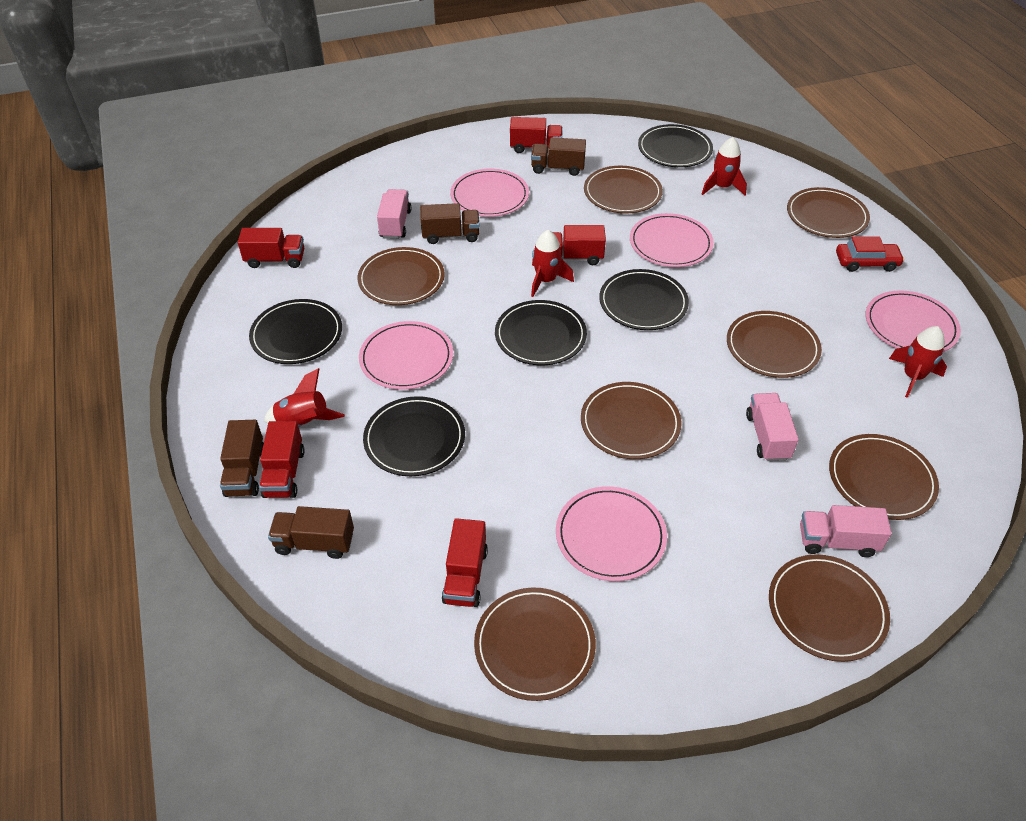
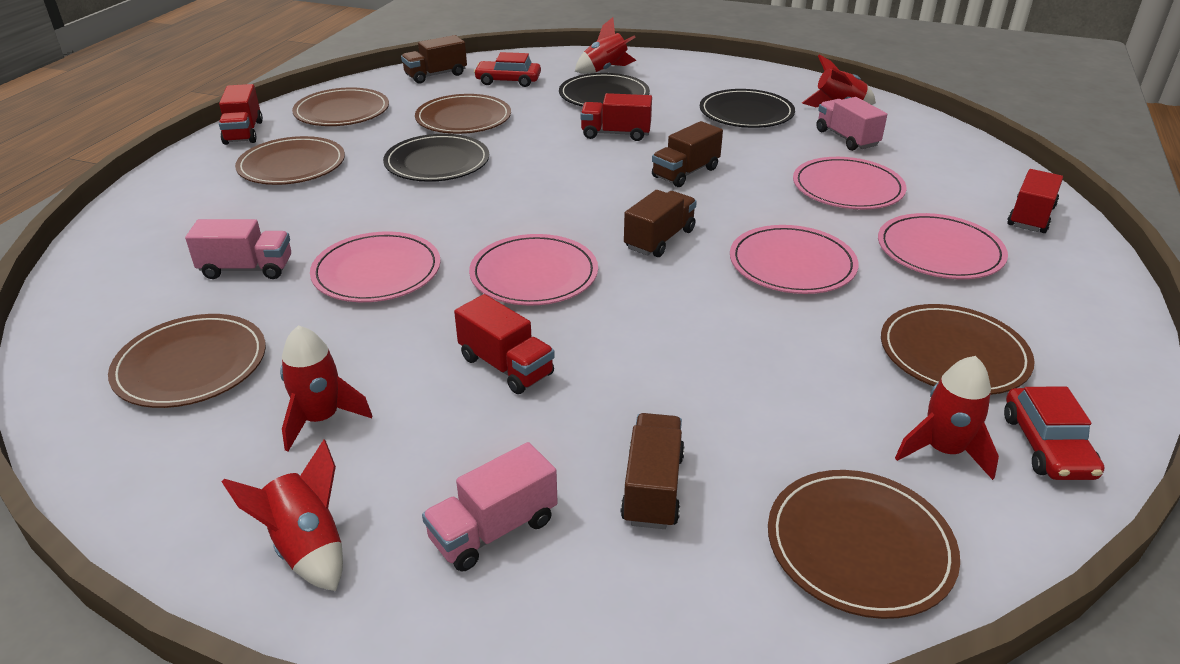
black plate: [249,299,342,364] [363,396,465,476] [495,300,587,365] [599,269,689,330] [638,124,713,167] = 5 -> [383,134,489,182] [559,73,650,107] [700,89,795,128] = 3
brown plate: [358,247,445,305] [474,587,596,701] [581,382,682,459] [584,166,663,213] [727,311,822,378] [769,554,890,662] [787,187,870,238] [829,434,939,520] = 8 -> [108,314,266,408] [235,136,345,185] [292,88,389,126] [415,94,511,134] [768,470,960,619] [881,304,1035,395] = 6
red car: [836,236,905,272] = 1 -> [474,52,541,87] [1004,387,1105,480] = 2
red rocket: [264,368,345,427] [531,230,574,297] [702,137,747,195] [889,326,947,398] = 4 -> [222,440,343,591] [280,326,372,452] [575,17,636,74] [802,54,876,107] [895,356,999,480] = 5
red truck: [238,228,304,268] [259,421,305,498] [442,518,488,607] [510,117,563,153] [553,225,606,265] = 5 -> [219,84,263,145] [454,294,555,394] [580,93,652,141] [1007,169,1063,233] = 4

